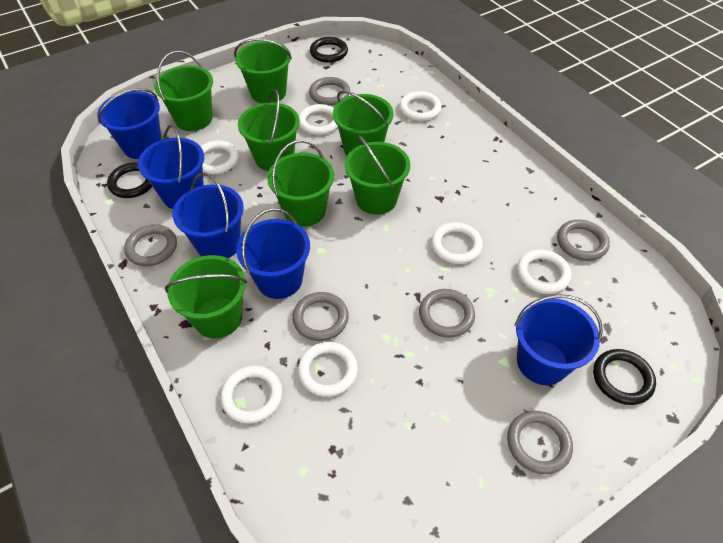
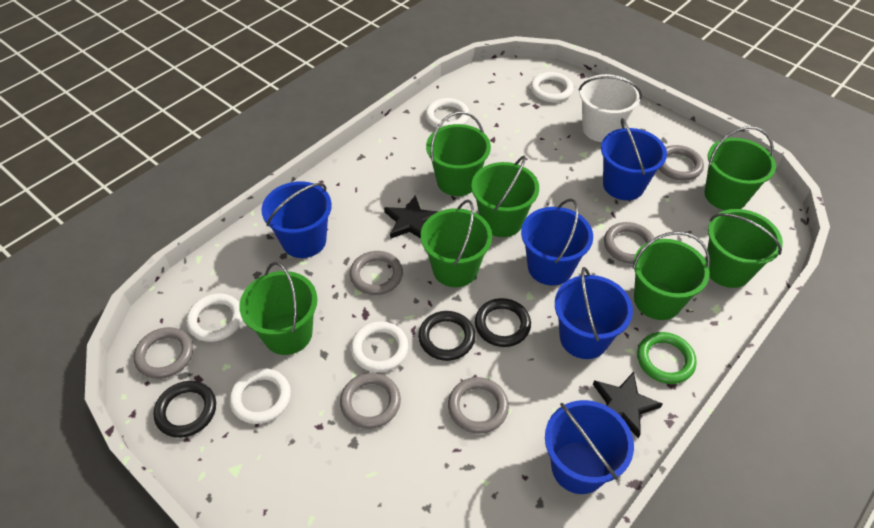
black star: none = 0 -> [384,195,438,239] [593,372,662,438] = 2
green ring: none = 0 -> [637,332,697,384] = 1
white bucket: none = 0 -> [578,74,642,142] = 1
white ring: [201,140,239,174] [221,366,282,424] [298,342,358,397] [299,104,338,135] [399,91,442,121] [431,222,483,264] [517,249,571,294] = 7 -> [186,293,243,342] [230,368,291,424] [351,321,408,372] [425,98,470,128] [531,72,574,102] = 5

